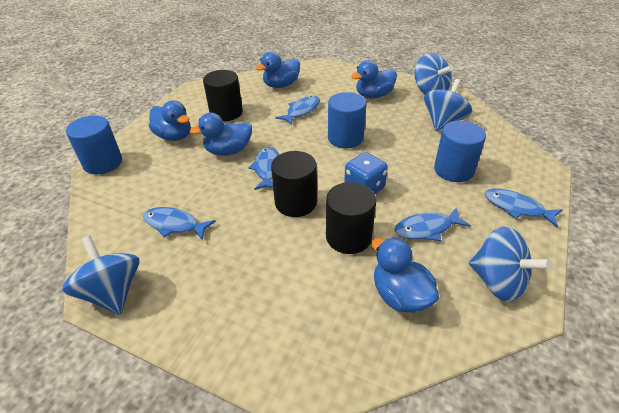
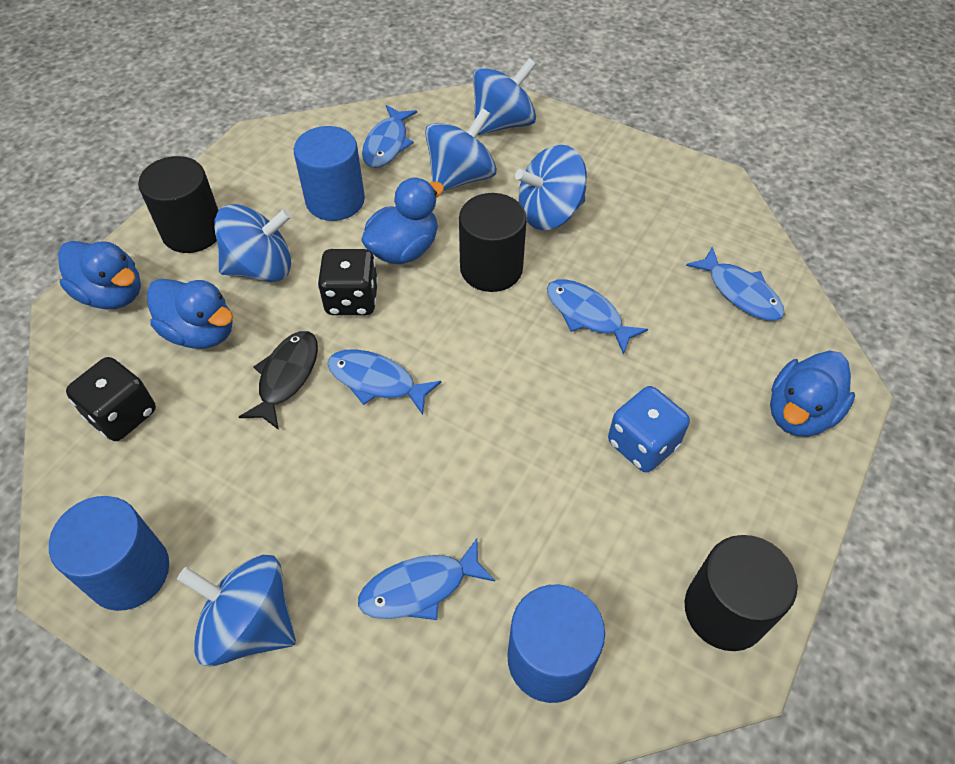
black dice: none = 0 -> [66,357,156,441] [317,249,378,315] = 2
black fish: none = 0 -> [239,331,318,430] = 1
blue duck: [149,100,191,141] [190,113,252,156] [256,51,300,88] [351,60,397,98] [371,237,439,313] = 5 -> [58,241,141,309] [147,279,233,349] [361,178,444,264] [770,351,855,437] = 4
blue spinning top: [62,236,140,315] [415,53,453,94] [424,79,472,131] [469,227,551,302] = 4 -> [177,555,296,667] [214,204,292,282] [425,108,497,191] [473,58,536,135] [515,145,587,230] = 5

